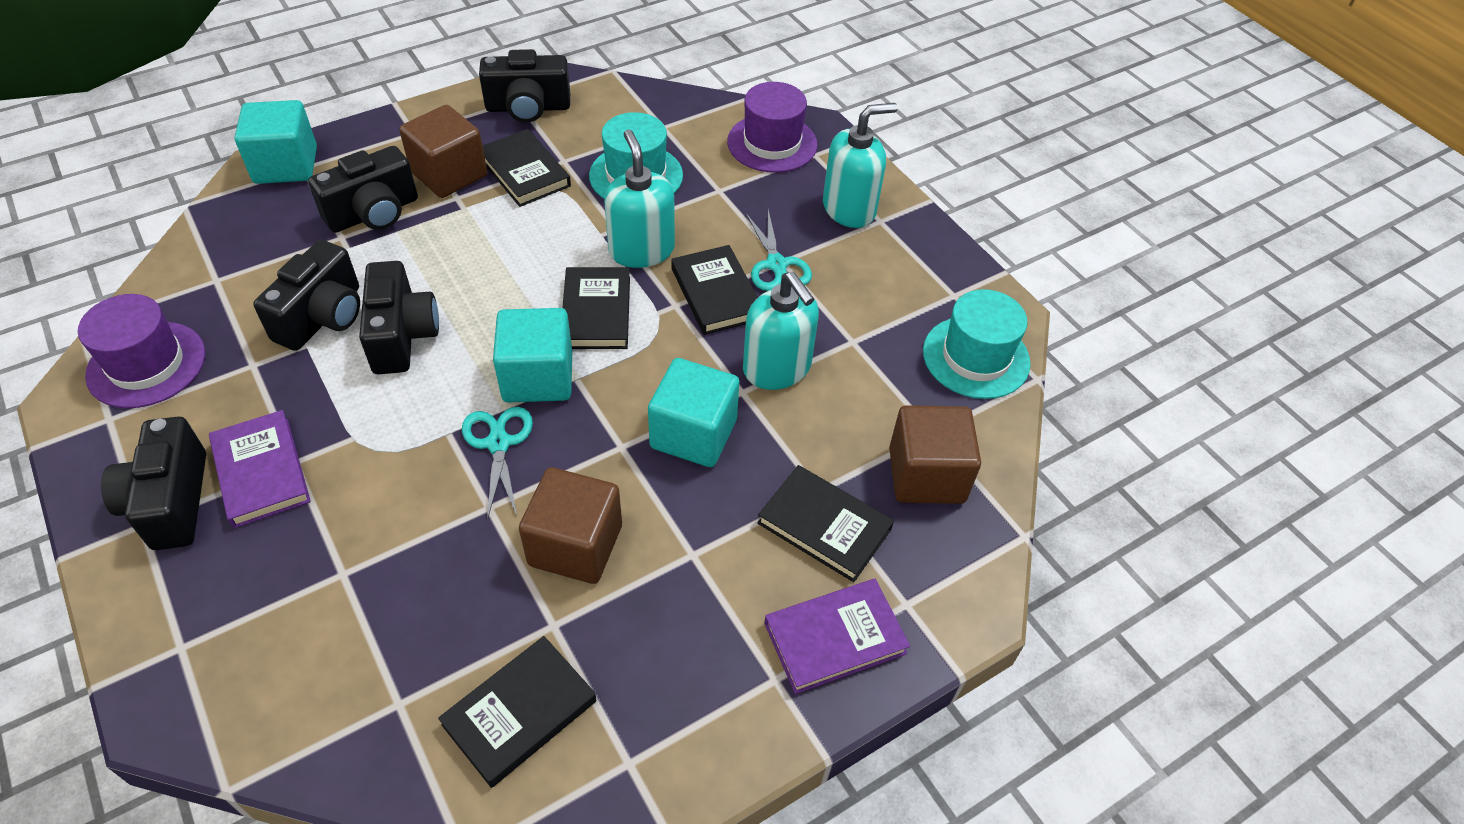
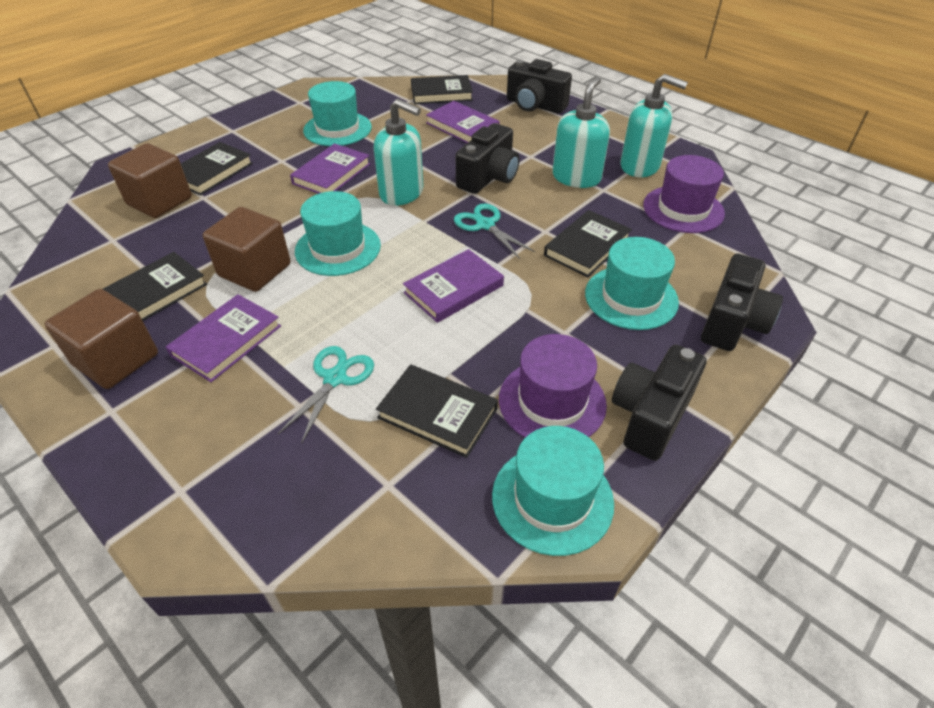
black camera: [101,416,206,550] [253,240,360,351] [308,146,418,233] [359,261,439,374] [479,49,570,122] = 5 -> [456,123,520,194] [507,59,572,113] [612,345,707,461] [701,253,783,351] = 4
purple book: [209,410,311,528] [764,579,910,694] = 2 -> [166,294,281,382] [290,143,370,194] [403,249,504,323] [426,101,500,143] = 4
turquoise cube: [235,100,317,184] [493,308,572,403] [648,358,739,467] = 3 -> none = 0
turquoise hat: [589,112,683,199] [923,289,1031,399] = 2 -> [295,191,381,276] [303,81,372,146] [492,426,614,556] [585,237,679,330] = 4

